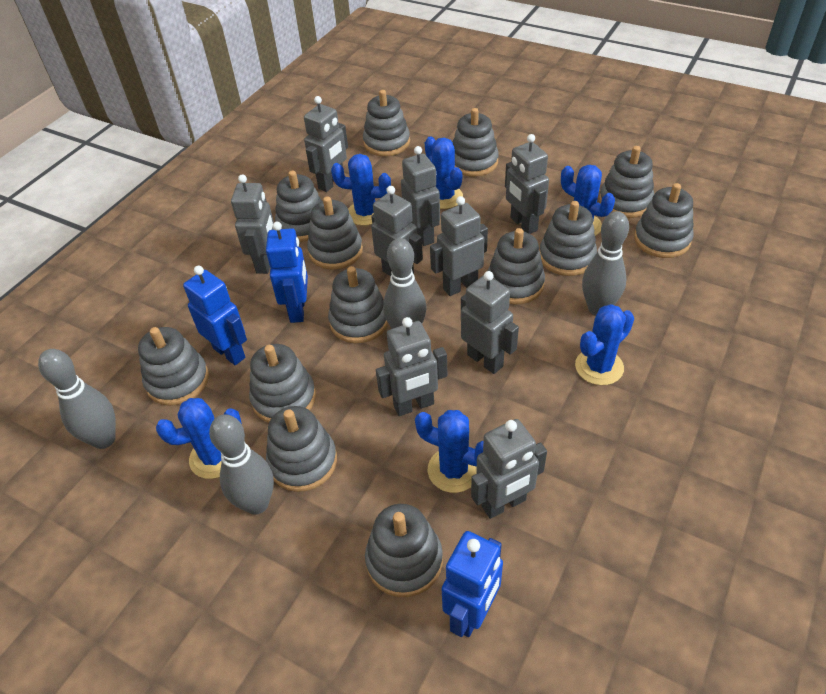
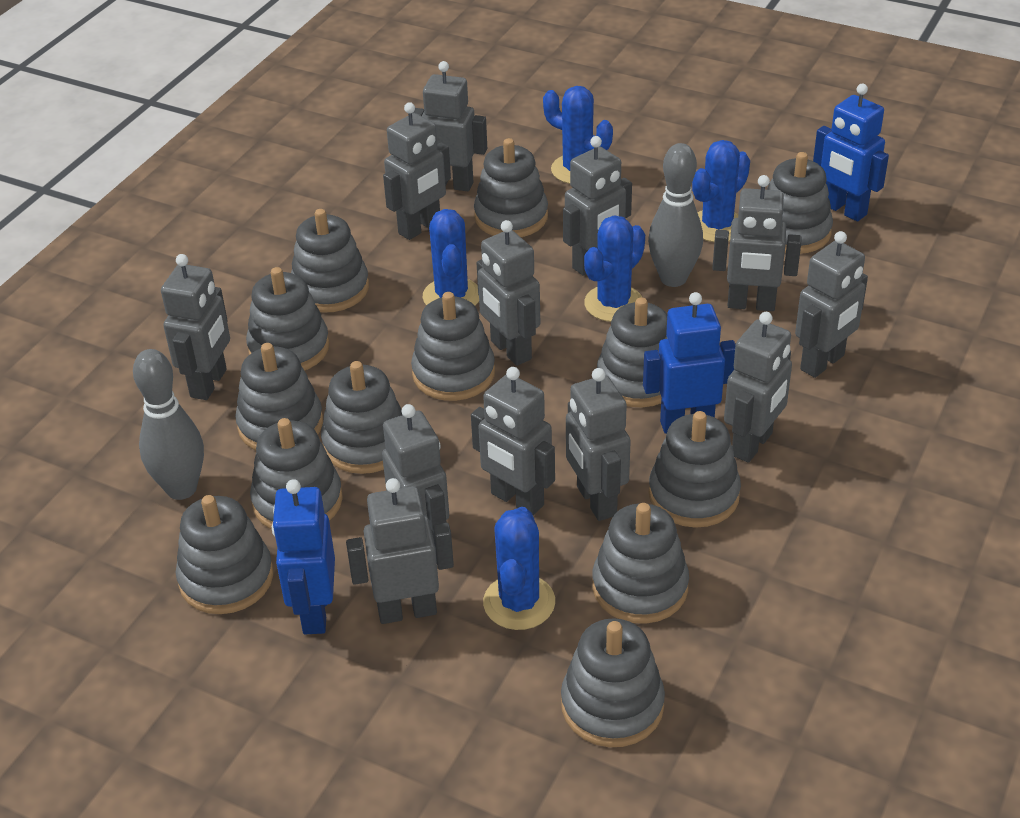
blue cactus: [156,398,242,479] [331,154,391,226] [415,410,483,493] [425,136,463,209] [561,165,615,236] [575,304,634,385] = 6 -> [423,209,479,306] [483,507,555,630] [543,86,613,184] [584,215,645,322] [692,140,750,242] = 5
grey bowling pin: [38,349,116,449] [209,414,274,515] [383,238,426,329] [582,211,629,316] = 4 -> [133,349,204,500] [648,143,703,287] = 2
grey robot: [231,175,274,274] [304,96,348,192] [371,186,423,276] [376,317,447,416] [401,146,440,246] [430,196,488,296] [461,271,519,374] [471,419,547,519] [505,134,549,234] = 9 -> [161,254,230,400] [346,478,454,624] [382,404,449,540] [383,102,451,240] [413,61,487,191] [471,367,555,515] [477,220,540,366] [563,136,632,276] [566,368,631,521] [712,175,801,311] [724,312,792,463] [795,231,868,378] = 12

